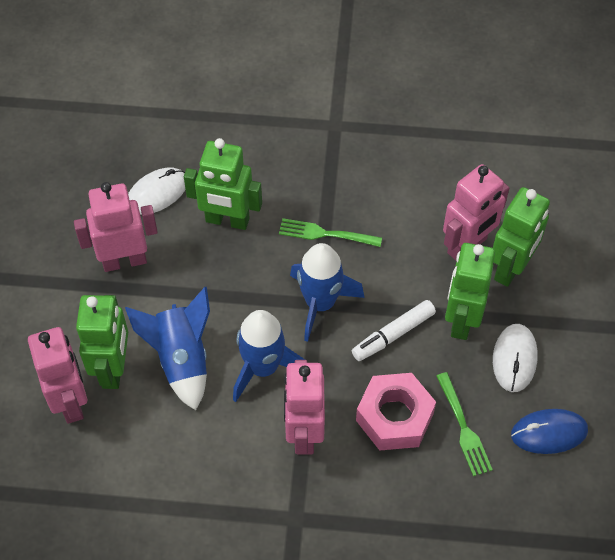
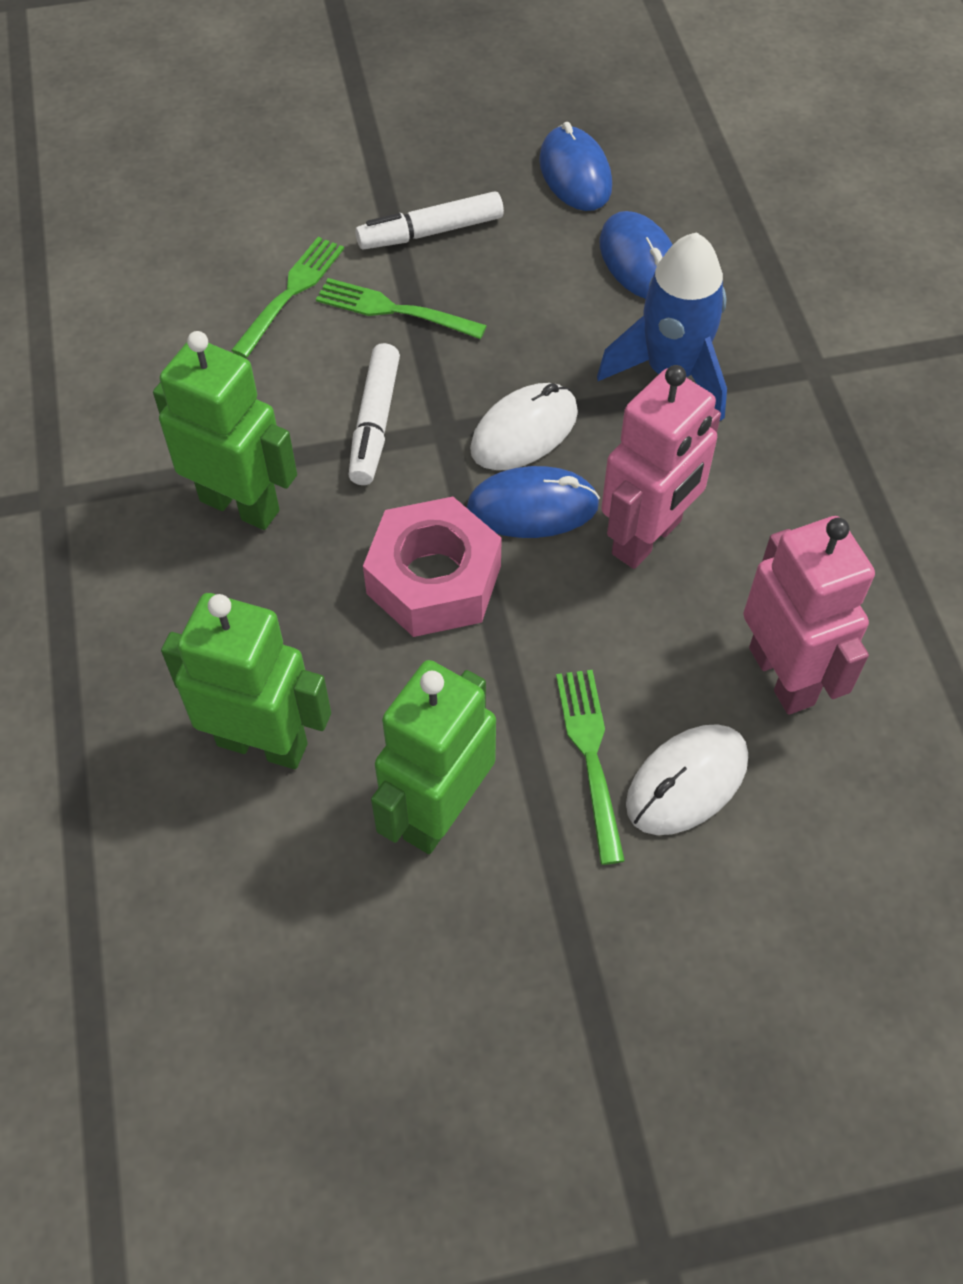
blue mouse: [511,409,588,454] = 1 -> [467,466,600,538] [539,122,612,211] [600,211,673,299] = 3
blue rocket: [125,287,210,410] [233,310,305,402] [290,243,365,342] = 3 -> [597,232,727,421] = 1
green fork: [279,218,382,247] [437,372,493,476] = 2 -> [231,237,344,358] [316,278,487,339] [556,670,625,865] = 3
green robot: [76,295,128,389] [184,138,262,230] [445,243,495,340] [493,187,550,287] = 4 -> [153,331,297,530] [161,593,331,769] [371,660,496,854] = 3
pink robot: [28,327,87,424] [74,182,158,272] [284,360,325,455] [443,164,509,260] = 4 -> [601,365,721,569] [743,516,875,715] = 2
white marker: [352,300,436,361] = 1 -> [349,343,400,485] [355,191,504,249] = 2

